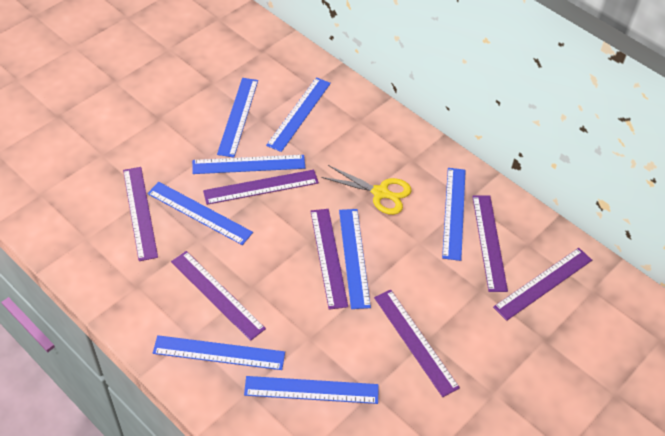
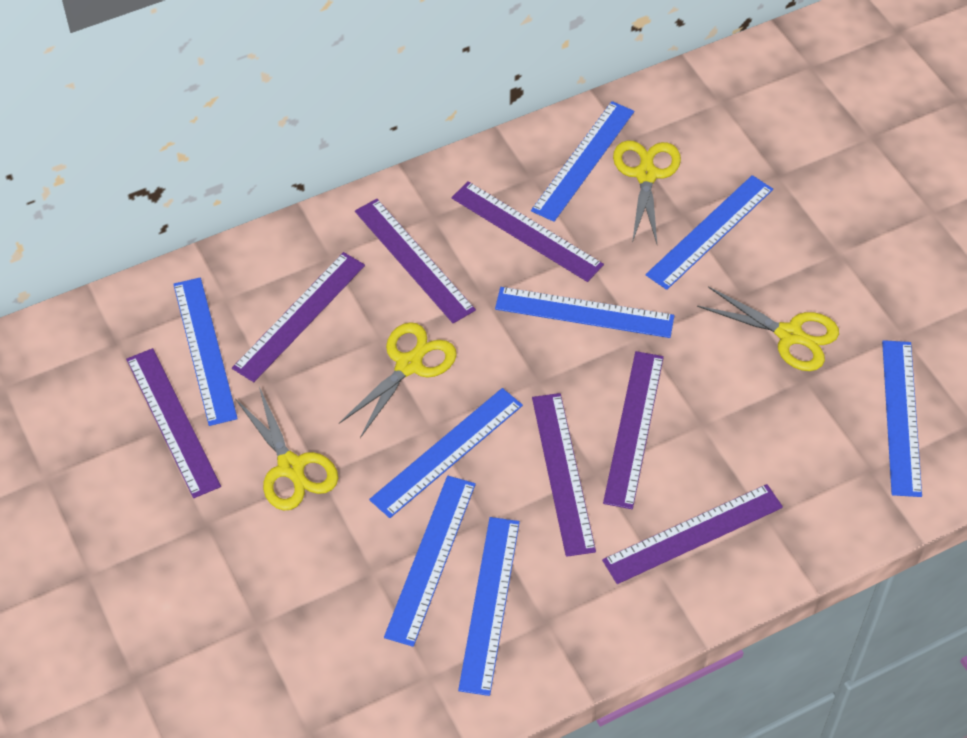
yellow scissors: [321,165,411,215] = 1 -> [235,387,338,511] [339,322,457,438] [613,140,681,244] [697,286,839,371] = 4

